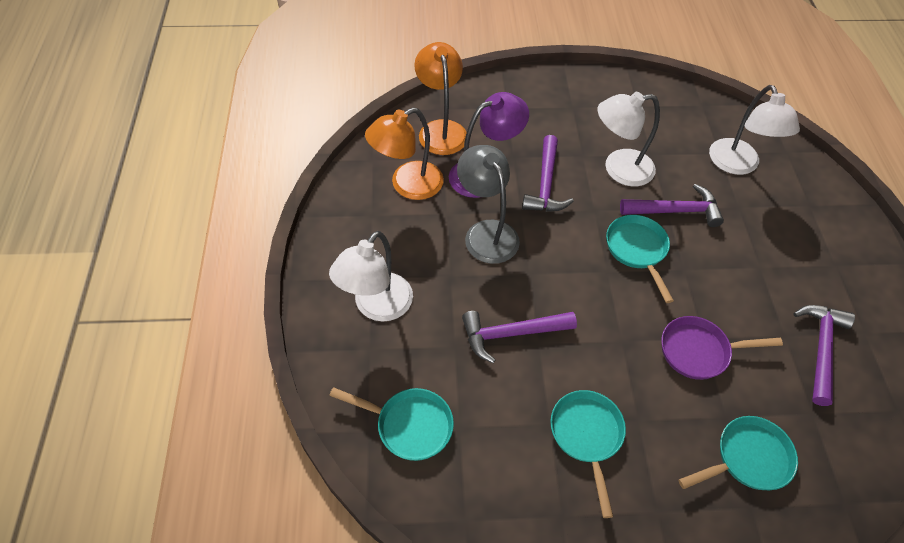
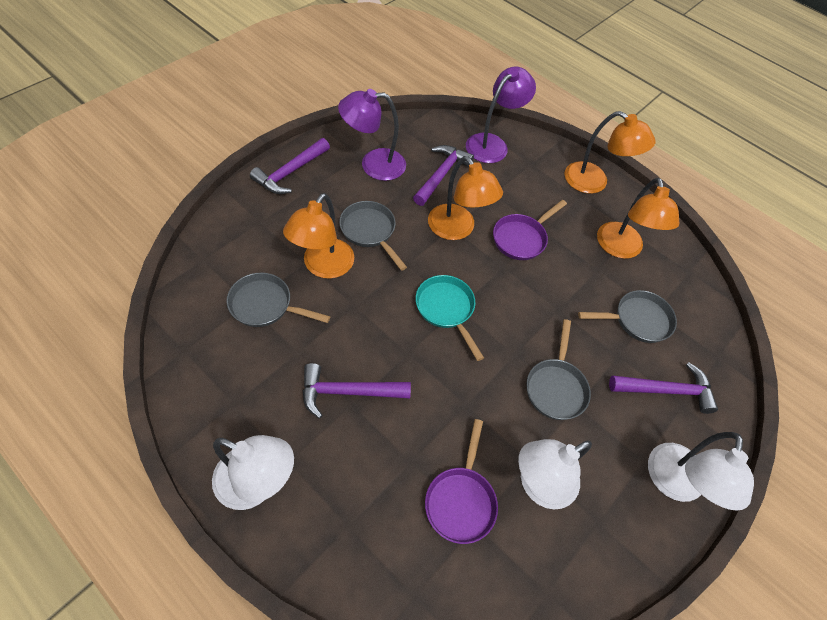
grey lamp: [457,145,520,264] = 1 -> none = 0
grey pan: none = 0 -> [226,273,330,327] [339,201,407,271] [526,319,591,420] [578,290,677,343] = 4
orange lamp: [365,108,444,200] [414,42,467,155] = 2 -> [283,193,354,279] [428,156,503,240] [564,111,656,194] [597,178,679,259] = 4
purple lamp: [449,92,529,198] = 1 -> [338,89,406,181] [466,67,536,163] = 2
purple pan: [661,316,783,380] = 1 -> [425,419,498,544] [493,200,567,260] = 2
turquoise pan: [329,387,454,461] [550,390,626,518] [606,215,674,303] [678,416,798,490] = 4 -> [416,275,484,361] = 1

